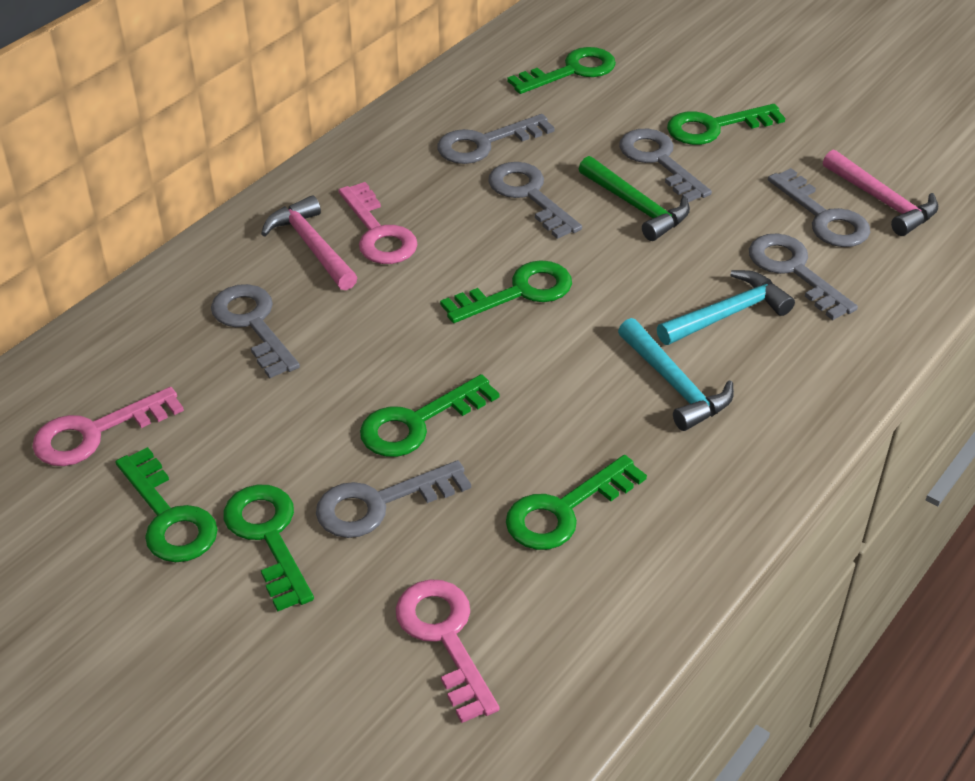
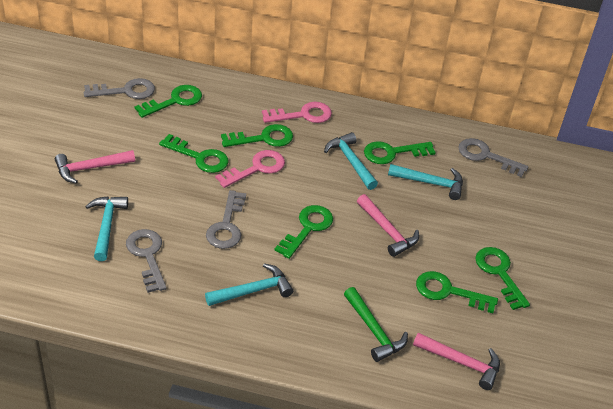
grey key: [211,284,300,378] [316,460,471,538] [437,114,554,164] [488,162,582,239] [619,129,712,202] [749,233,858,320] [768,168,870,247] = 7 -> [84,78,155,99] [126,229,167,293] [206,190,246,249] [458,138,529,177] = 4
pink hammer: [261,195,357,290] [823,149,938,236] = 2 -> [55,150,135,184] [357,194,419,257] [413,333,500,390] = 3
pink key: [32,387,184,466] [338,182,418,264] [396,579,499,723] = 3 -> [215,150,285,188] [262,102,332,123] = 2
turquoise hammer: [618,318,734,431] [657,270,795,345] = 2 -> [85,196,128,261] [205,263,293,306] [324,132,378,190] [388,164,463,200] = 4

